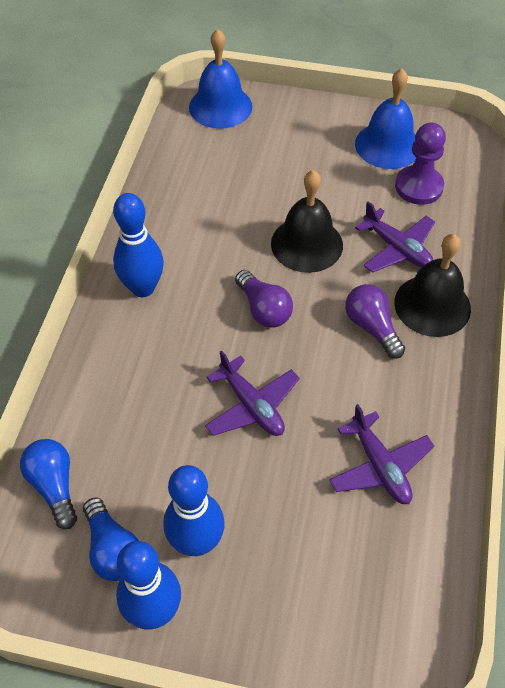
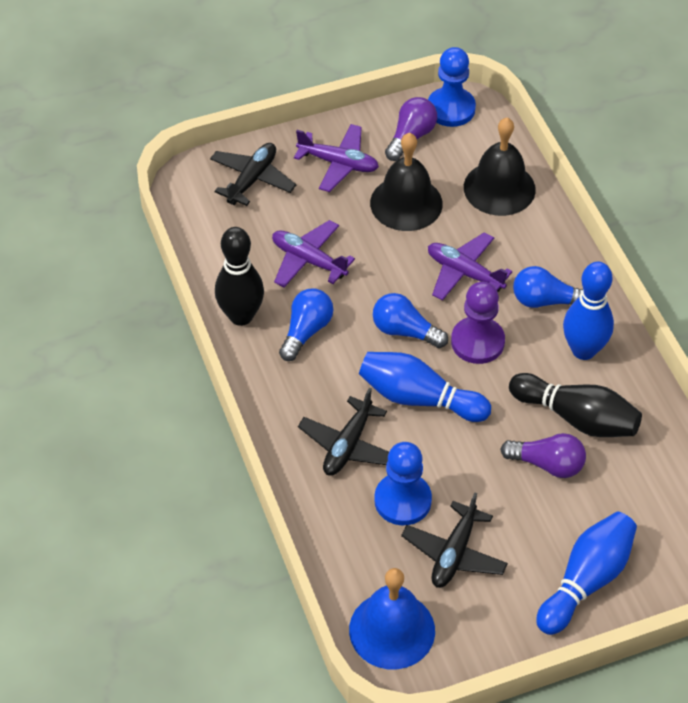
black bowling pin: none = 0 -> [215,227,264,326] [509,373,642,437] = 2
black plane: none = 0 -> [210,143,296,206] [298,388,389,476] [401,493,508,588] = 3
blue bell: [189,29,252,129] [355,68,416,169] = 2 -> [349,568,435,669] = 1
blue light bulb: [20,439,77,529] [83,497,139,581] = 2 -> [279,288,333,361] [373,293,448,348] [513,266,583,308] = 3
blue pawn: none = 0 -> [374,442,432,525] [428,47,476,127] = 2

